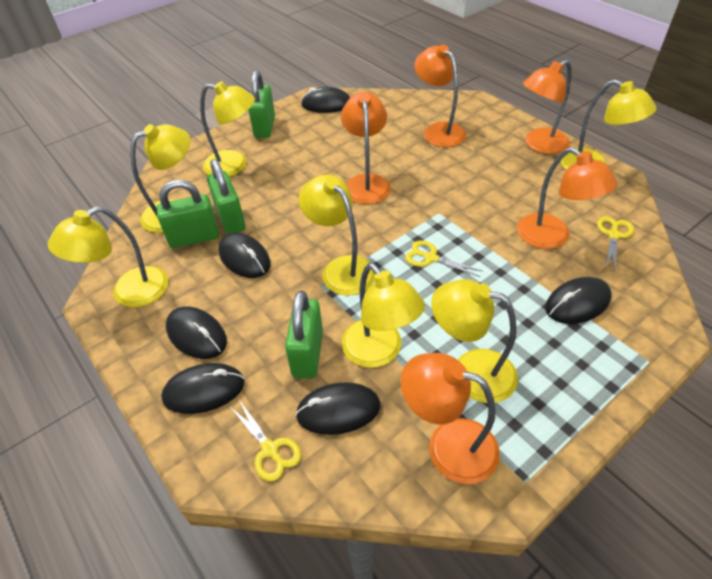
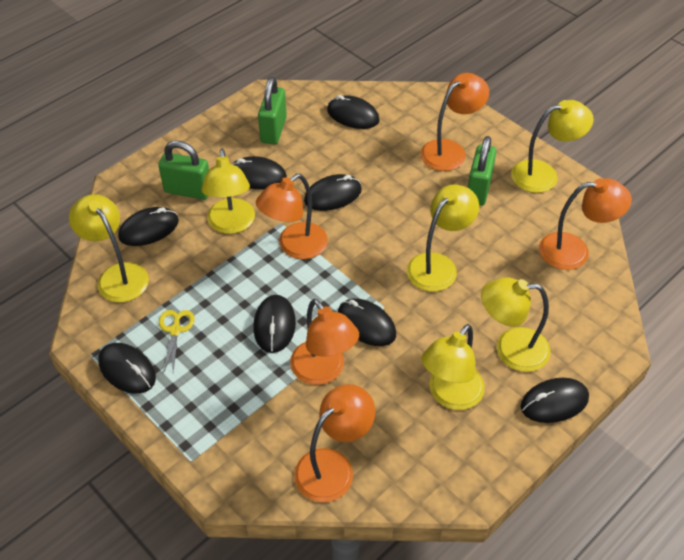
black mouse: [161,363,245,414] [166,306,227,359] [218,233,271,278] [295,382,380,435] [301,87,350,113] [545,277,612,324] = 6 -> [98,343,156,394] [118,207,179,246] [232,156,287,190] [253,295,296,353] [304,174,362,211] [327,95,380,129] [338,298,396,346] [521,378,589,423] = 8
green padlock: [157,180,219,248] [207,159,246,234] [248,70,275,138] [285,290,323,379] = 4 -> [158,141,209,200] [258,77,287,144] [468,136,496,206] = 3
yellow lamp: [48,206,168,307] [130,124,190,233] [200,81,255,177] [299,175,375,296] [342,263,425,368] [431,279,518,403] [560,80,657,170] = 7 -> [69,194,149,302] [201,149,255,234] [407,185,479,292] [421,324,485,410] [481,277,550,372] [511,100,594,193] = 6
yellow scissors: [229,400,301,481] [405,240,482,277] [597,217,634,270] = 3 -> [159,310,195,374] = 1

